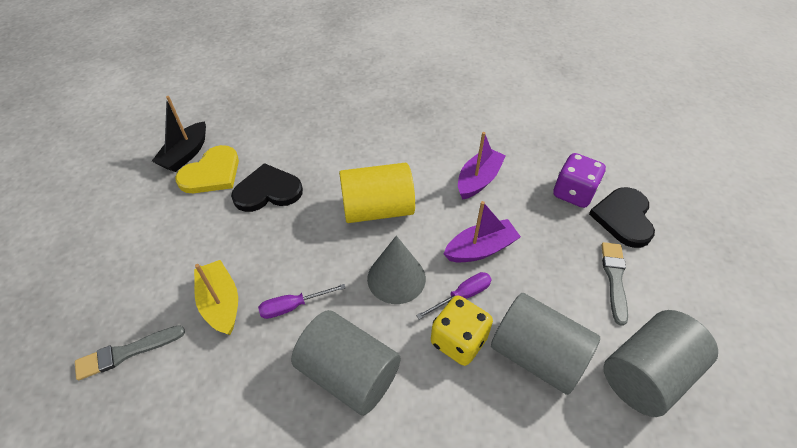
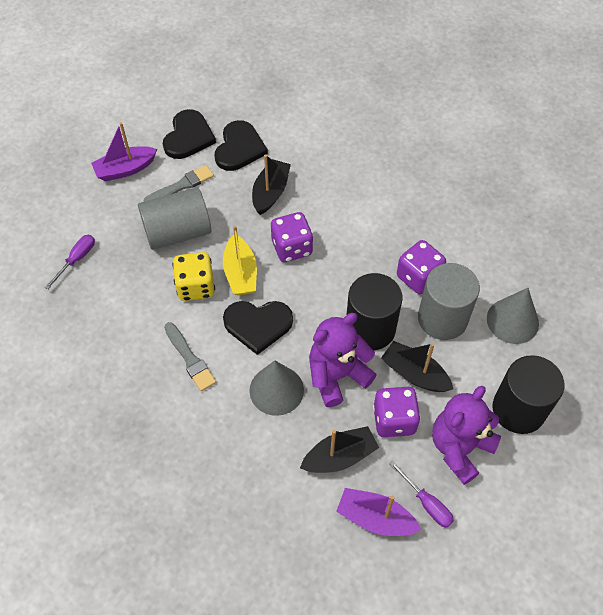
black boat: [152,96,206,172] = 1 -> [252,154,291,215] [300,426,379,473] [381,341,453,392] = 3
black cylinder: none = 0 -> [346,273,402,350] [493,355,564,434] = 2
black heart: [231,163,303,212] [589,187,655,248] = 2 -> [163,109,216,159] [214,120,268,171] [223,301,293,355] = 3
grey cone: [367,236,426,304] = 1 -> [249,360,304,416] [487,288,539,344] = 2
grey cylinder: [291,310,401,416] [491,293,600,395] [603,310,718,417] = 3 -> [138,187,211,250] [418,263,480,340] = 2
purple dice: [553,153,606,208] = 1 -> [271,212,313,262] [373,387,421,437] [397,240,446,294] = 3
purple teddy bear: none = 0 -> [309,313,377,407] [432,386,501,485] = 2
yellow cylinder: [339,163,415,223] = 1 -> none = 0
yellow heart: [175,145,239,193] = 1 -> none = 0

